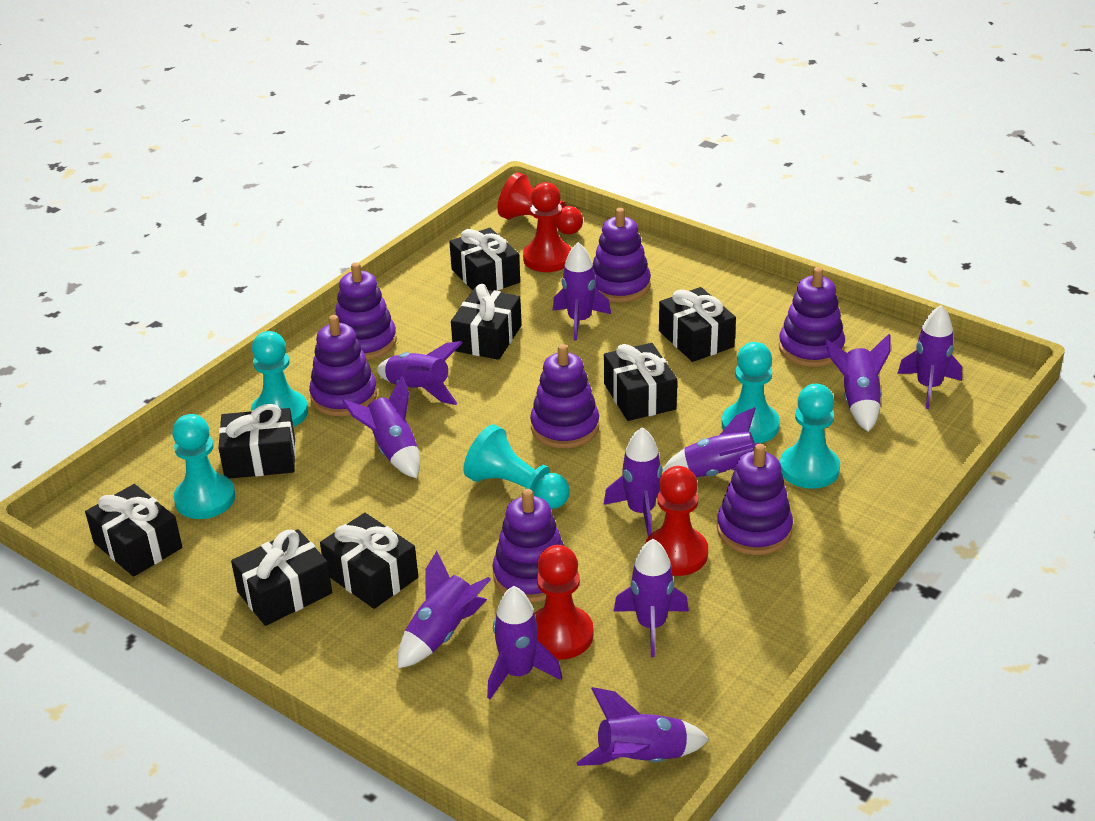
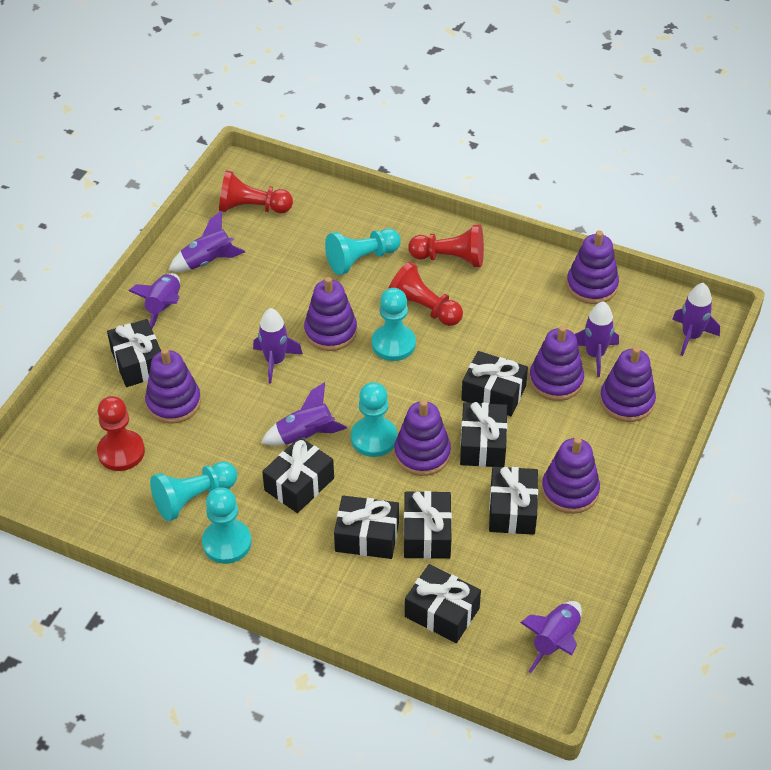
purple rocket: [342,376,420,478] [377,341,462,405] [397,551,491,668] [487,586,562,699] [553,242,611,341] [577,687,709,766] [603,427,662,536] [613,539,689,657] [662,407,759,477] [825,334,891,432] [897,305,962,409] = 11 -> [129,273,180,329] [169,211,245,272] [253,308,303,384] [261,382,347,446] [520,601,582,673] [575,301,619,377] [672,283,720,356] = 7

